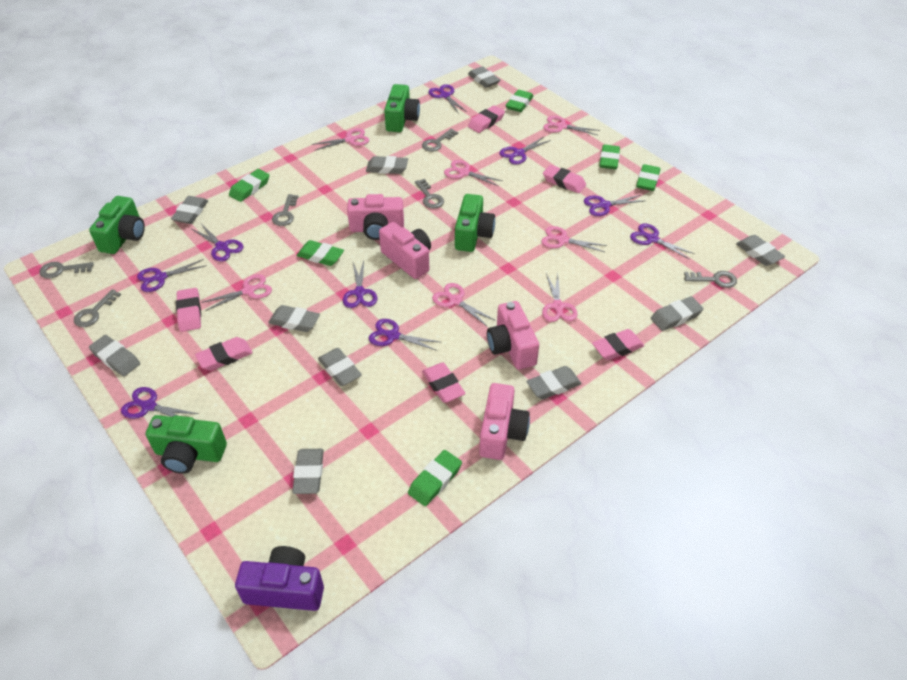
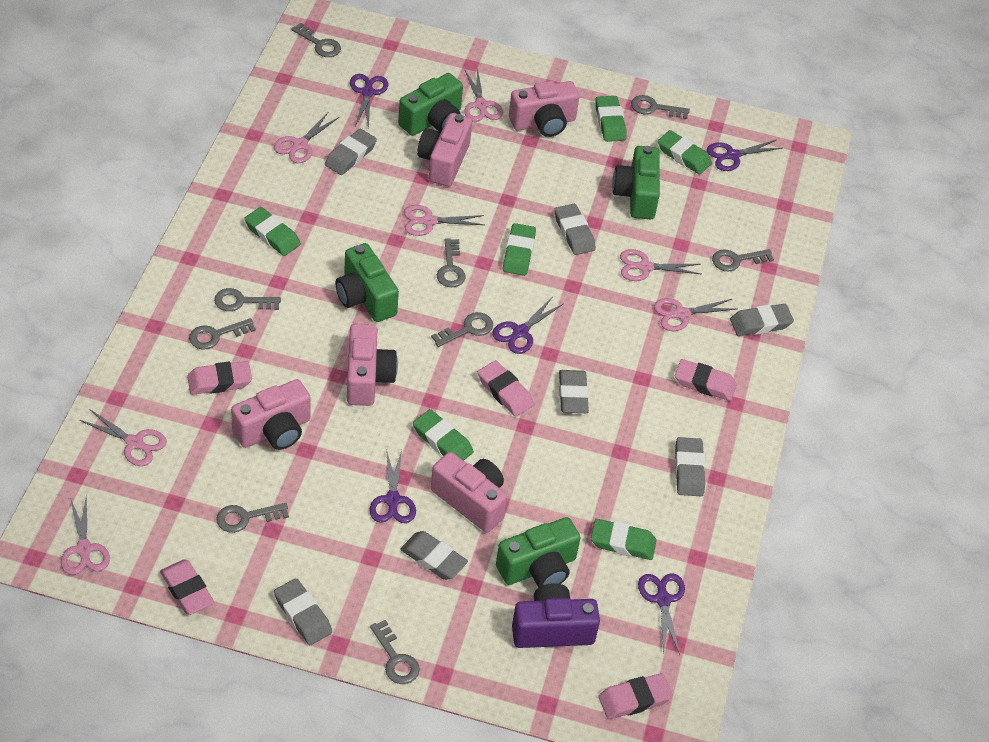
grey eraser: [89,335,140,376] [171,196,208,224] [268,305,320,332] [292,449,324,494] [318,348,362,386] [366,156,408,174] [468,66,500,88] [526,366,582,399] [651,296,704,331] [736,235,785,266] = 10 -> [274,578,332,645] [325,129,377,175] [400,531,468,580] [554,204,596,255] [559,370,589,413] [675,437,705,496] [730,304,794,336] = 7
grey key: [39,262,94,279] [74,289,121,327] [272,194,299,226] [415,179,444,208] [422,129,458,152] [684,271,737,288] = 6 -> [189,318,256,350] [214,288,281,311] [216,503,289,533] [291,23,341,57] [370,620,420,684] [431,312,493,347] [437,238,466,287] [631,95,690,119] [712,249,774,271] = 9
pink camera: [347,194,404,240] [379,222,431,279] [479,383,530,460] [487,301,539,369] = 4 -> [231,379,311,450] [347,324,398,406] [417,113,472,186] [431,452,507,532] [509,81,579,137] = 5
pink eraser: [176,288,201,332] [195,337,253,371] [422,362,466,403] [468,105,505,133] [543,165,586,193] [592,329,644,360] = 6 -> [160,559,214,615] [187,361,252,395] [478,360,534,417] [598,673,673,719] [675,359,737,401] = 5
purple scissors: [121,387,199,419] [137,259,207,292] [192,224,243,261] [343,261,377,308] [369,319,440,351] [428,84,467,114] [499,136,551,165] [584,195,643,216] [630,224,695,259] = 9 -> [350,74,388,129] [370,449,416,523] [492,296,563,354] [638,573,685,655] [707,140,783,171] = 5

